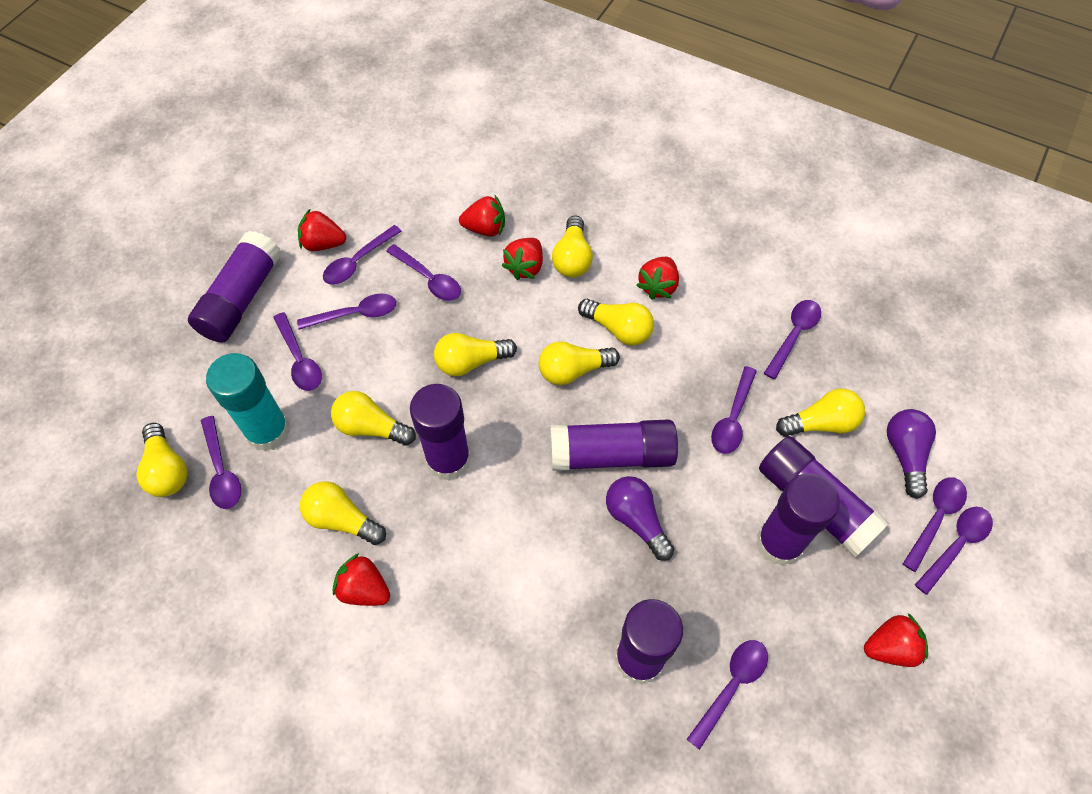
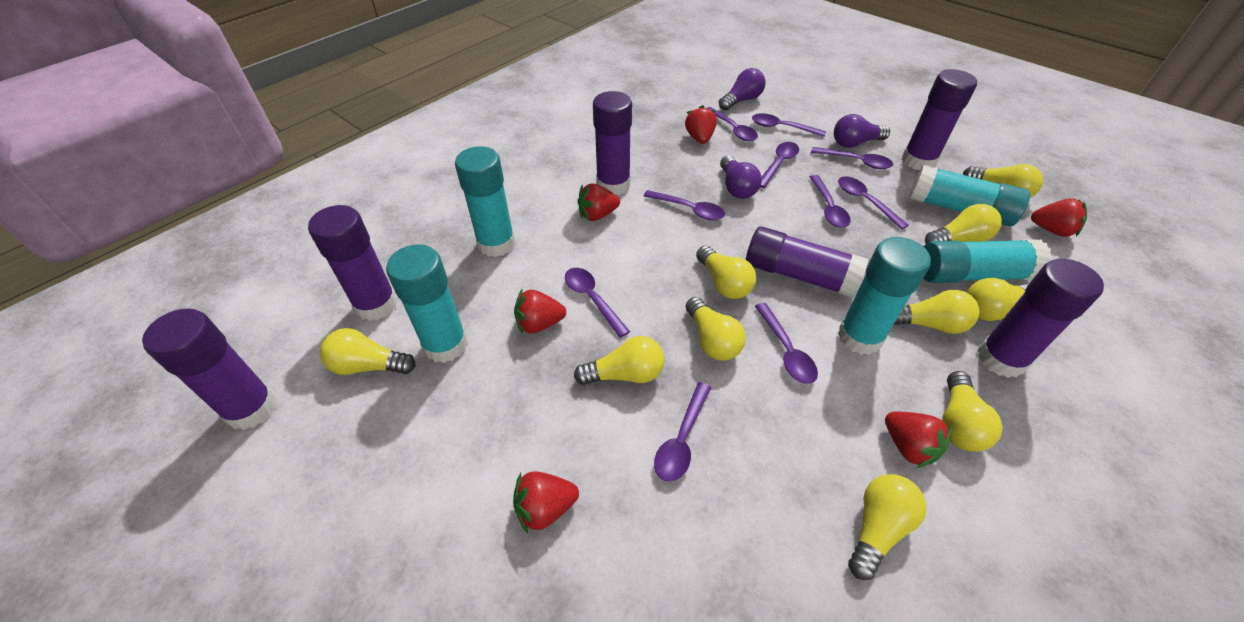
purple light bulb: [606,476,674,561] [887,409,936,499] = 2 -> [719,68,766,110] [720,155,762,199] [834,114,890,148] = 3
turquoise glue stick: [206,353,290,452] = 1 -> [386,244,468,363] [455,146,515,257] [838,237,931,355] [909,164,1030,226] [923,239,1052,283] = 5
yellow light bulb: [136,423,188,497] [300,481,386,545] [331,391,416,446] [434,333,517,376] [539,341,620,385] [552,216,593,278] [578,299,654,345] [776,388,865,437] = 8 -> [320,328,416,375] [574,336,664,385] [686,297,746,361] [696,246,756,299] [848,474,926,580] [894,290,979,334] [925,204,1002,244] [942,371,1003,452] [963,164,1043,198] [967,278,1028,321] = 10

